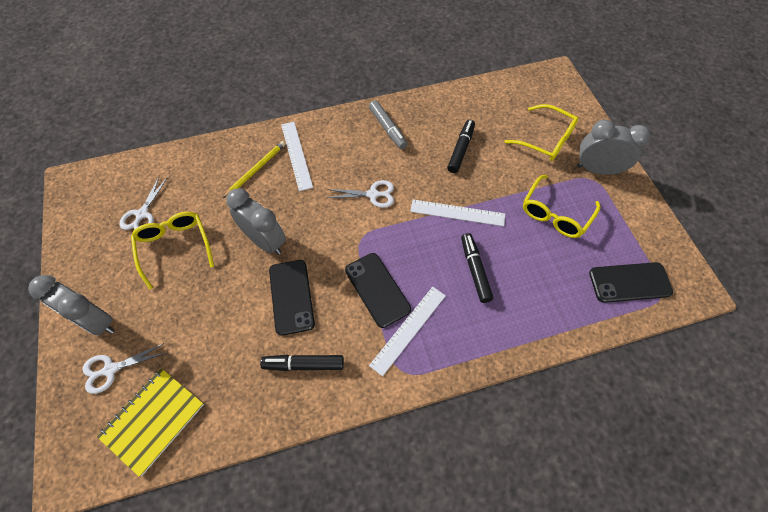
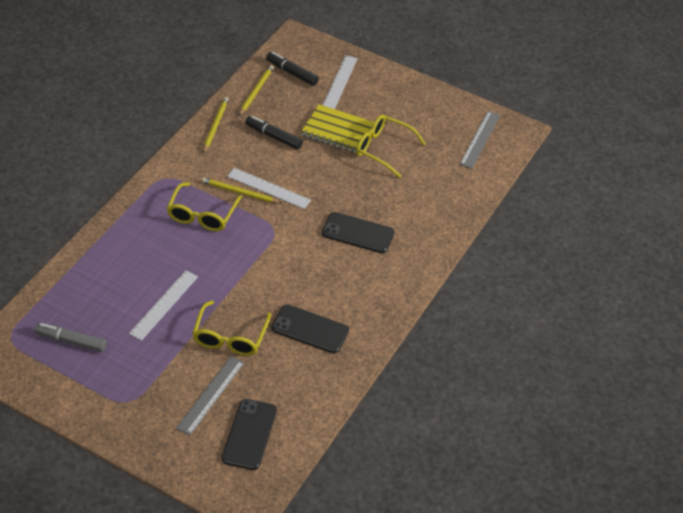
black marker: [260,354,344,371] [447,120,475,173] [461,233,493,303] = 3 -> [245,116,303,150] [266,52,319,86] = 2
grey clock: [28,275,115,336] [226,188,286,255] [577,119,650,175] = 3 -> none = 0
grey ruler: none = 0 -> [176,356,245,435] [459,111,500,169] = 2
white scissors: [82,343,165,394] [119,177,168,230] [327,180,394,208] = 3 -> none = 0
yellow pencil: [223,141,285,198] = 1 -> [202,177,282,204] [203,97,229,153] [239,65,274,116] = 3

